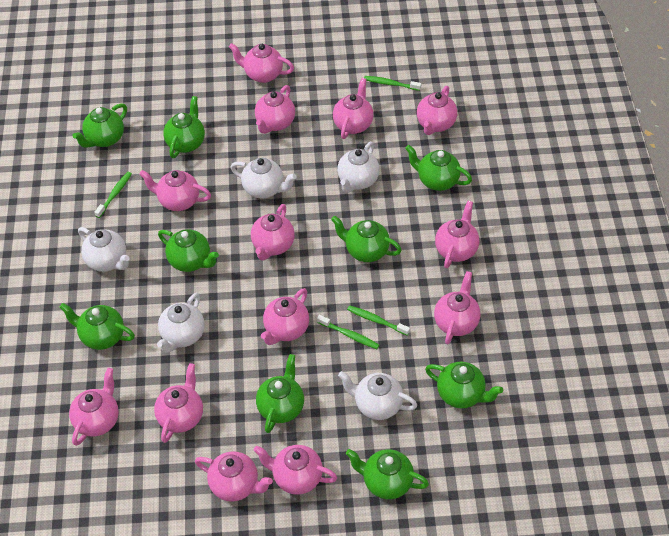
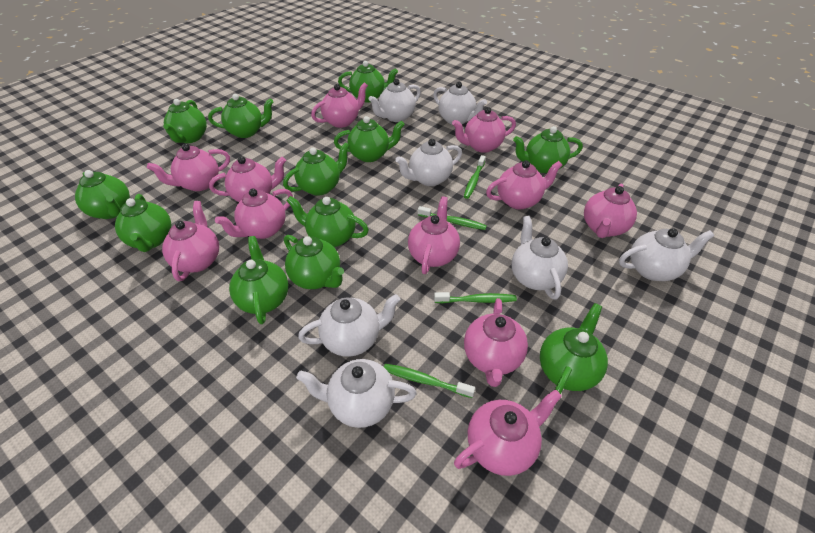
green teapot: [59,303,135,350] [73,103,127,148] [158,229,219,272] [163,96,205,158] [256,354,304,433] [331,216,402,262] [346,449,429,499] [405,145,472,191] [425,362,503,408] = 9 -> [75,170,130,219] [115,194,171,252] [163,99,207,143] [208,94,274,138] [229,236,288,324] [283,142,350,196] [284,235,344,289] [286,196,369,247] [334,116,405,162] [338,61,398,102] [513,126,583,173] [540,303,608,394] = 12
pink teapot: [69,368,119,446] [139,170,211,211] [154,363,203,443] [195,451,273,502] [229,43,294,83] [251,204,295,261] [254,445,337,495] [255,85,295,134] [261,288,309,345] [333,78,373,139] [417,86,457,135] [434,271,481,344] [435,201,479,268] = 13 -> [147,144,230,191] [162,201,219,281] [209,156,286,202] [215,188,293,239] [311,82,368,128] [408,196,460,274] [452,107,516,153] [454,389,562,476] [464,298,528,387] [486,160,562,209] [584,184,637,238] = 11
white teapot: [78,227,130,272] [157,293,205,353] [230,158,297,198] [337,142,380,193] [338,371,418,420] = 5 -> [296,359,417,428] [298,294,400,357] [369,79,421,122] [395,139,462,186] [433,82,487,124] [512,216,568,300] [619,228,715,281] = 7

